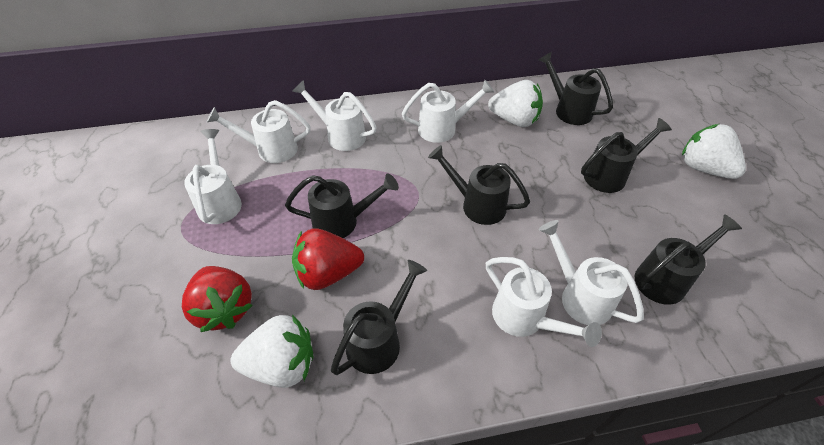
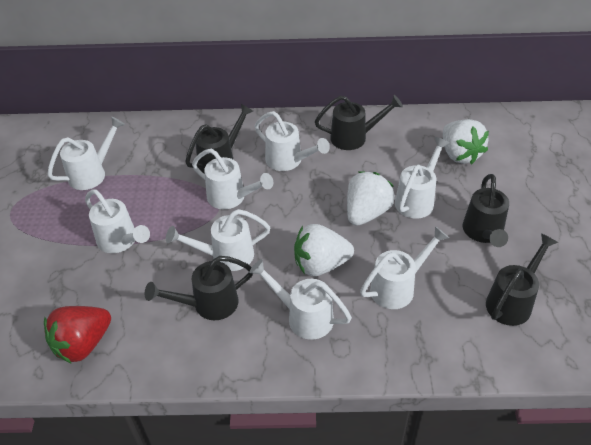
black watering can: [285,174,399,238] [331,260,427,375] [428,145,530,225] [538,52,613,125] [581,118,672,193] [635,214,742,305] = 6 -> [145,256,253,320] [185,104,253,174] [315,95,403,150] [463,174,509,247] [486,233,558,326] = 5
red strawberry: [182,266,253,332] [292,228,364,290] = 2 -> [44,306,111,364] = 1
white watering can: [184,129,242,224] [207,100,311,163] [292,80,377,151] [402,80,494,143] [486,257,602,347] [539,220,644,325] = 6 -> [47,117,125,190] [85,189,150,253] [166,209,270,271] [192,149,273,209] [249,259,352,340] [254,111,330,171] [360,226,449,309] [395,137,449,219] = 8

